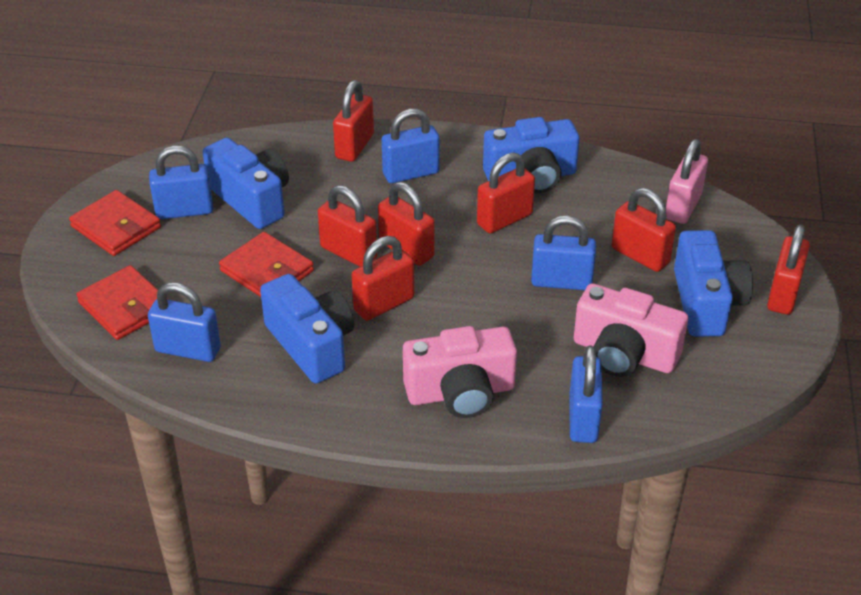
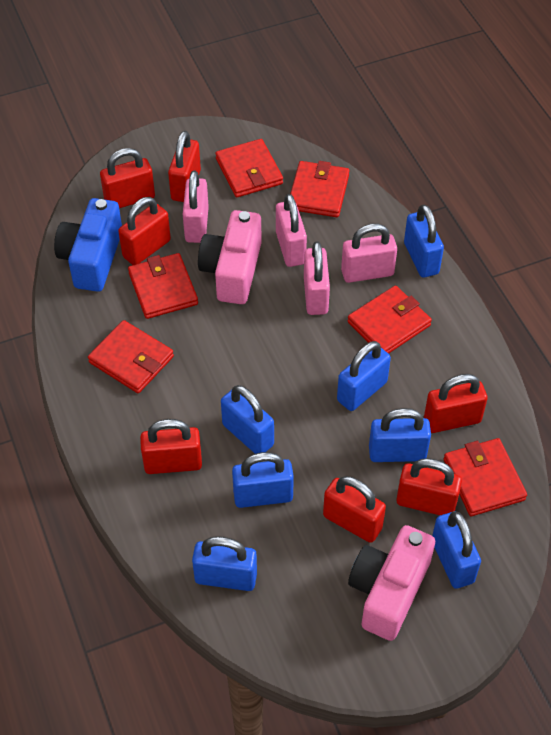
blue camera: [203,138,289,229] [260,274,354,384] [483,117,580,193] [674,230,753,337] = 4 -> [54,198,122,292] = 1
blue padlock: [148,282,221,362] [149,146,213,219] [382,109,440,183] [531,215,596,290] [569,345,603,443] = 5 -> [192,536,257,591] [221,385,274,454] [232,452,294,508] [337,341,391,411] [369,408,431,462] [404,205,444,278] [432,511,481,589] = 7
pink padlock: [666,139,708,224] = 1 -> [183,171,209,243] [276,194,307,267] [304,241,330,315] [341,224,397,283] = 4
red wallet: [69,190,161,256] [76,265,168,340] [219,232,314,297] = 3 -> [88,320,174,393] [128,253,198,319] [215,139,283,197] [290,161,349,217] [348,286,432,354] [444,438,527,516] = 6

